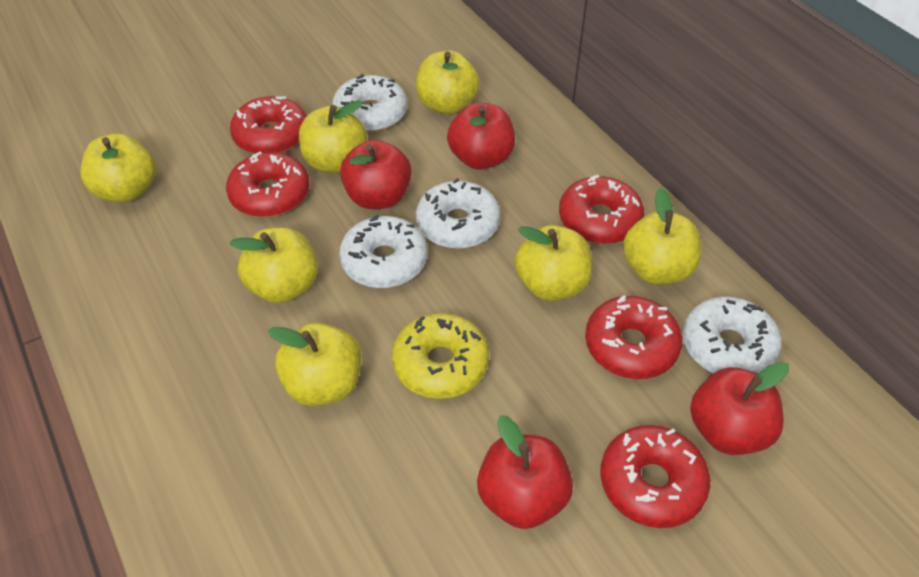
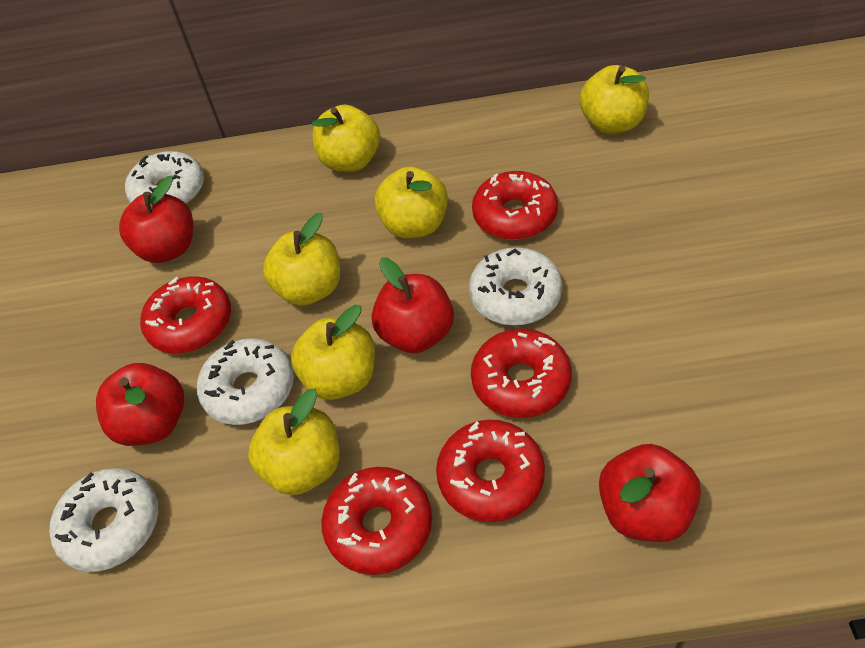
yellow apple: [80,133,156,203] [230,228,318,303] [268,323,361,406] [299,100,367,173] [416,50,480,115] [514,225,592,301] [623,188,701,284] = 7 -> [248,389,340,495] [263,213,340,306] [291,305,375,400] [312,105,380,172] [375,167,448,239] [580,65,649,134] = 6
yellow donut: [392,313,489,399] = 1 -> none = 0

